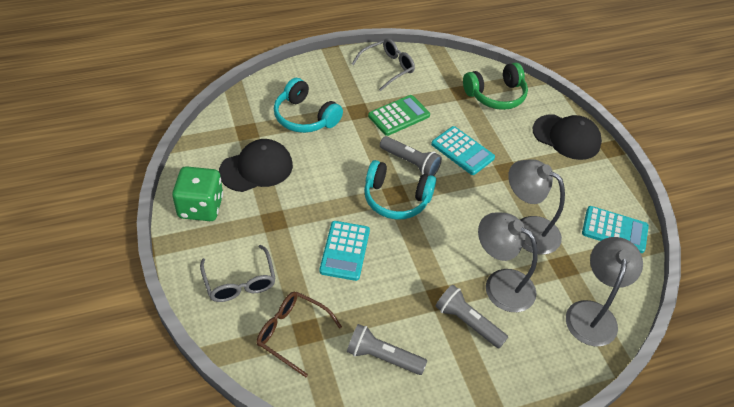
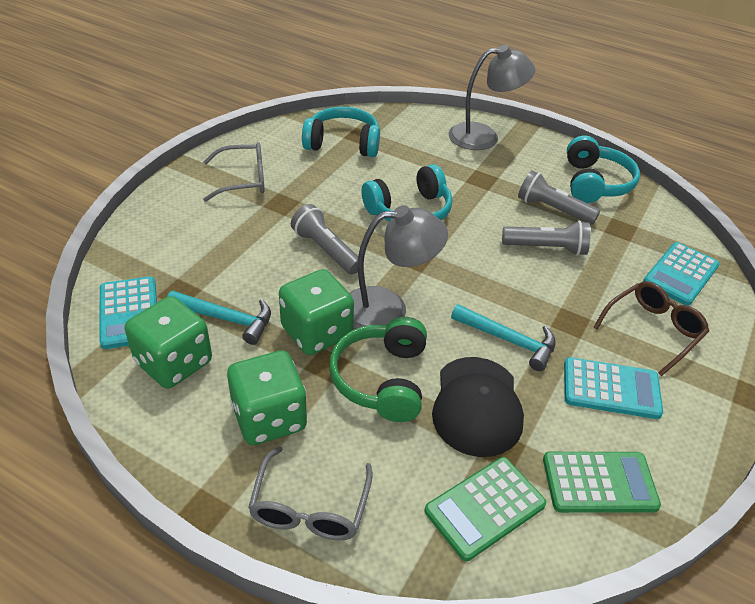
black cap: [219,139,293,192] [533,114,602,160] = 2 -> [432,357,524,457] = 1
green calculator: [368,95,430,136] = 1 -> [425,457,546,561] [543,452,661,513] = 2
green dice: [172,166,223,221] = 1 -> [124,296,212,389] [227,351,307,445] [279,269,354,355] = 3
grey lamp: [478,213,538,312] [508,159,565,255] [566,237,643,347] = 3 -> [350,205,448,329] [448,45,535,150] = 2
turquoise hammer: none = 0 -> [167,291,271,345] [451,304,556,371] = 2
turquoise headphones: [274,78,343,133] [364,160,436,220] = 2 -> [302,107,380,157] [361,164,452,221] [567,136,640,203] = 3

